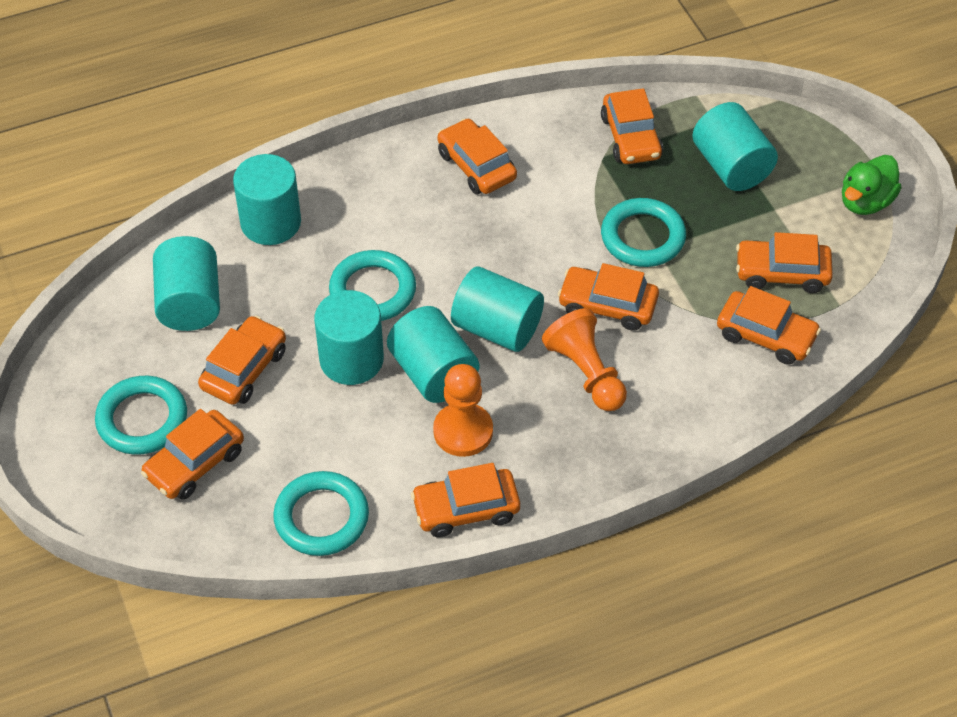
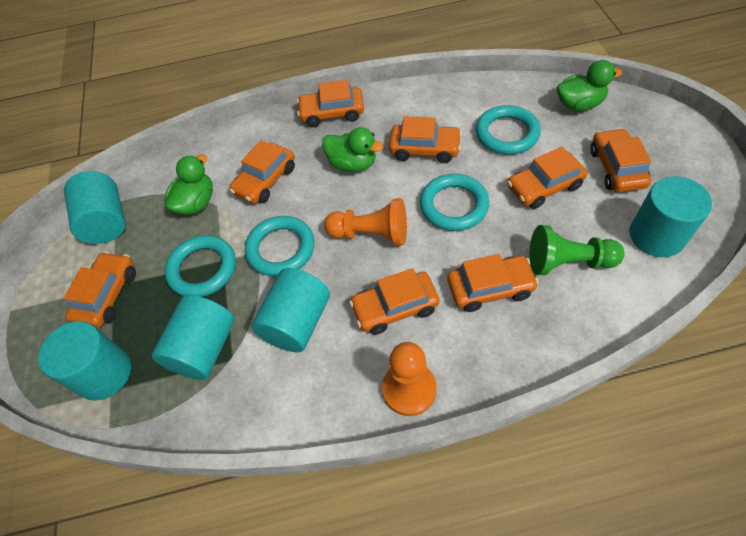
green duck: [842,155,901,215] = 1 -> [165,154,213,215] [322,127,383,172] [557,60,622,111] = 3
green pawn: none = 0 -> [530,225,625,275] = 1
turquoise cylinder: [153,236,220,331] [233,154,301,245] [314,290,384,385] [387,306,479,403] [451,266,544,352] [692,102,778,191] = 6 -> [38,321,131,401] [64,171,125,244] [151,295,234,380] [251,268,330,352] [630,176,712,257] = 5

